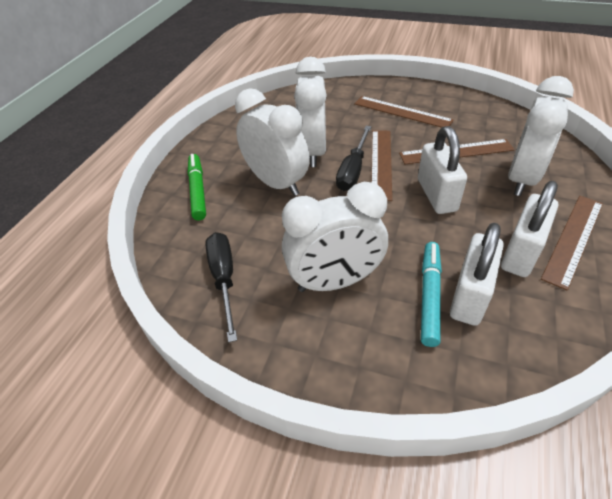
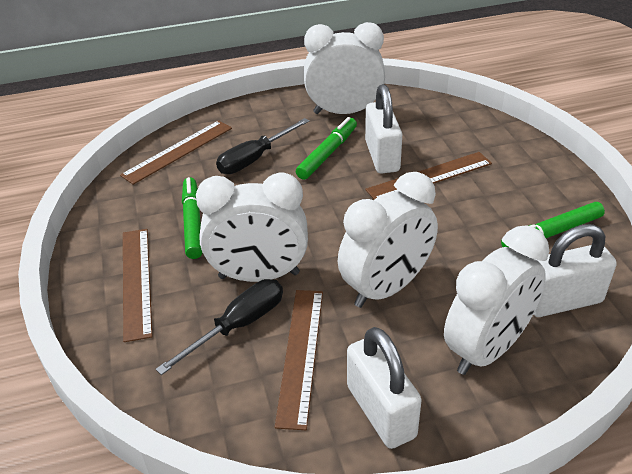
green marker: [188,154,206,220] = 1 -> [182,177,203,259] [296,117,357,180] [501,202,605,247] = 3
turquoise marker: [421,242,442,347] = 1 -> none = 0

